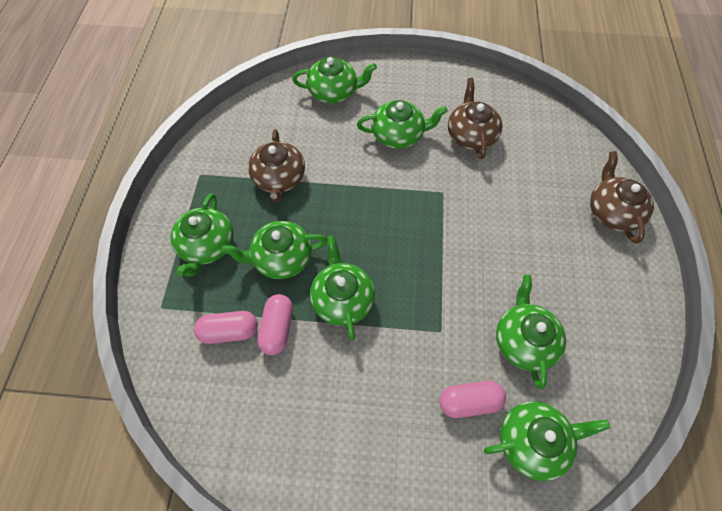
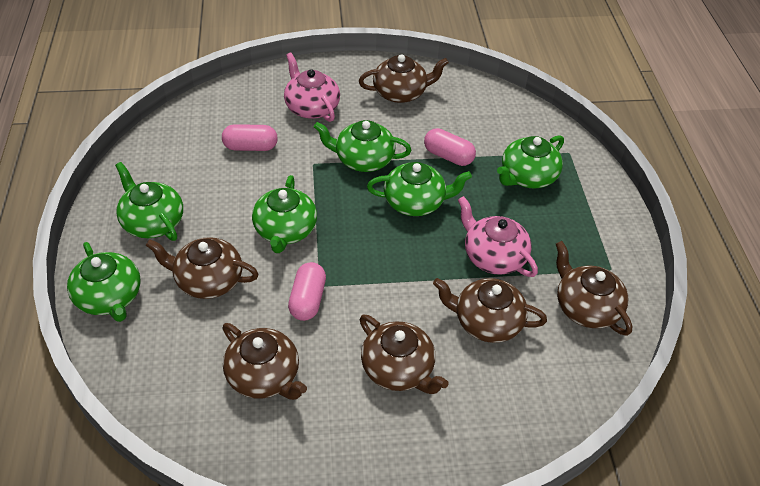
brown teapot: [248,129,305,202] [448,78,503,159] [590,151,654,243] = 3 -> [146,237,259,299] [222,323,307,400] [359,54,449,103] [360,315,449,394] [433,278,547,343] [556,241,632,336] = 6
green teapot: [171,193,233,277] [221,221,327,279] [292,57,377,104] [310,236,375,341] [357,100,447,149] [484,401,611,481] [496,275,566,389] = 7 -> [67,242,140,322] [115,162,183,241] [252,175,317,253] [314,120,411,172] [367,162,472,216] [497,135,564,189] = 6
pink teapot: none = 0 -> [284,53,340,122] [458,196,538,277] = 2

